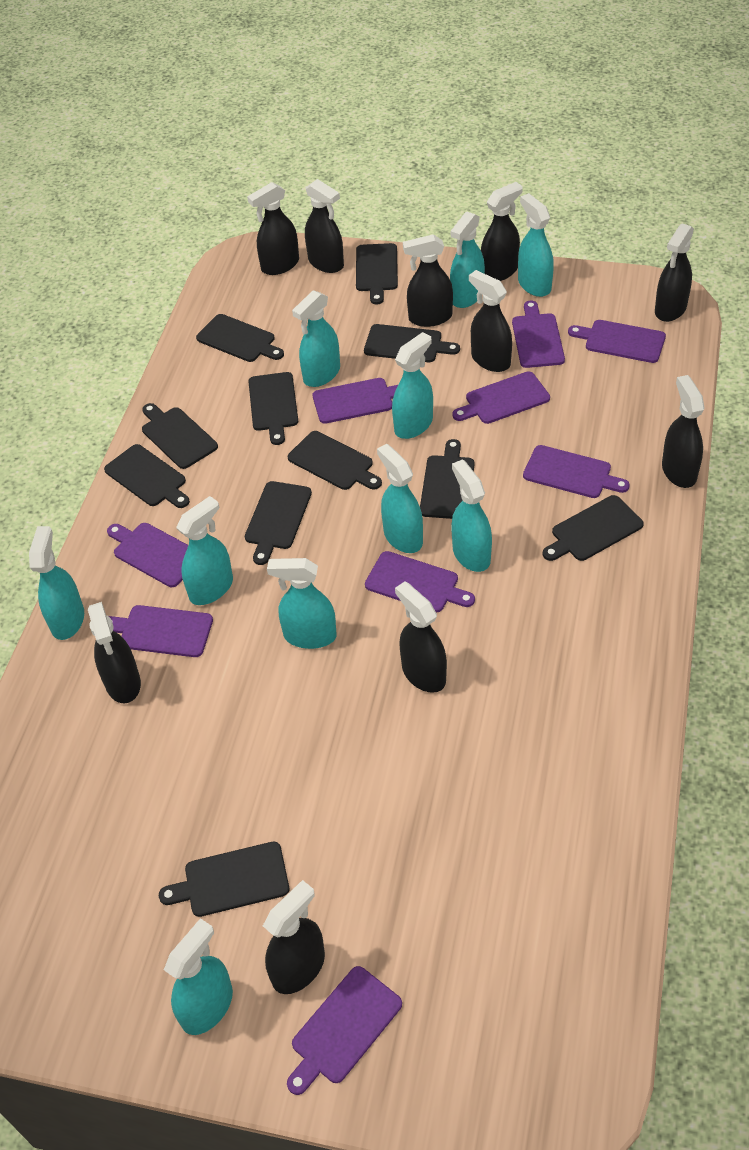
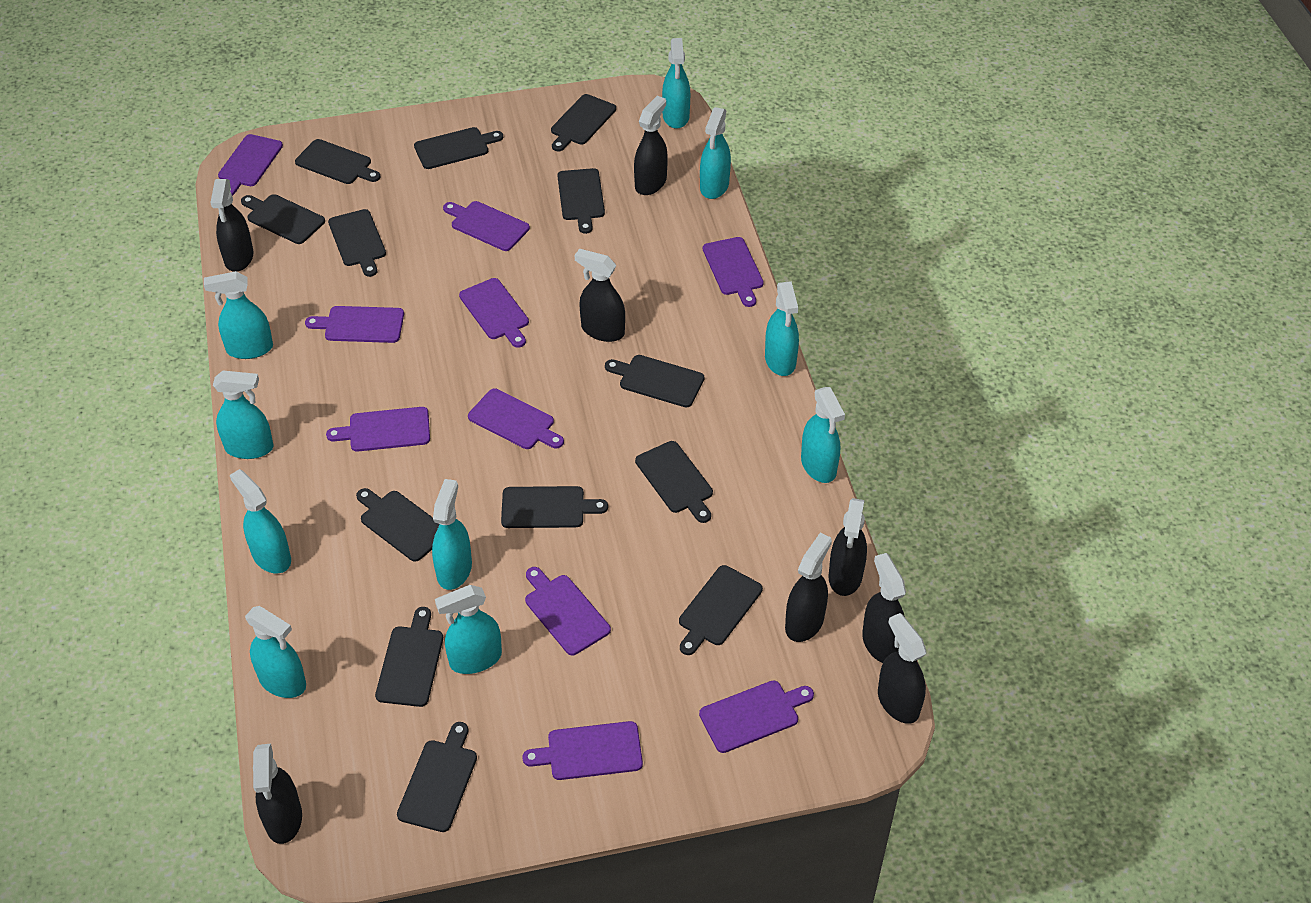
black cutting board: [104,444,190,508] [142,403,218,469] [159,841,289,917] [196,314,284,362] [245,481,312,565] [248,372,298,445] [288,431,382,490] [356,243,398,305] [364,324,460,362] [420,439,474,519] [543,495,644,561] = 11 -> [241,194,325,244] [295,139,381,184] [328,209,386,277] [356,488,439,562] [375,607,443,707] [397,722,477,832] [414,127,503,169] [501,486,608,528] [551,94,616,151] [557,168,605,234] [605,355,705,408] [635,441,713,523] [679,565,763,655] = 13
black spray bottle: [88,602,141,703] [247,182,299,275] [263,880,325,994] [305,179,344,273] [395,582,447,693] [403,234,453,327] [469,270,512,372] [481,182,523,281] [655,223,694,322] [662,375,705,488] = 10 -> [211,179,254,272] [253,744,302,844] [575,249,625,342] [634,96,668,195] [785,533,832,642] [828,498,867,596] [862,553,906,663] [878,613,927,724] = 8
purple cutting board: [107,523,188,587] [109,605,213,657] [287,966,402,1095] [313,378,398,424] [365,551,475,613] [452,371,550,424] [512,301,565,368] [523,445,630,498] [568,320,666,363] = 9 -> [218,134,283,196] [305,306,404,343] [326,407,430,452] [443,201,530,251] [459,278,529,348] [468,388,564,449] [522,721,643,780] [525,567,611,656] [699,681,814,753] [703,237,764,307] = 10

